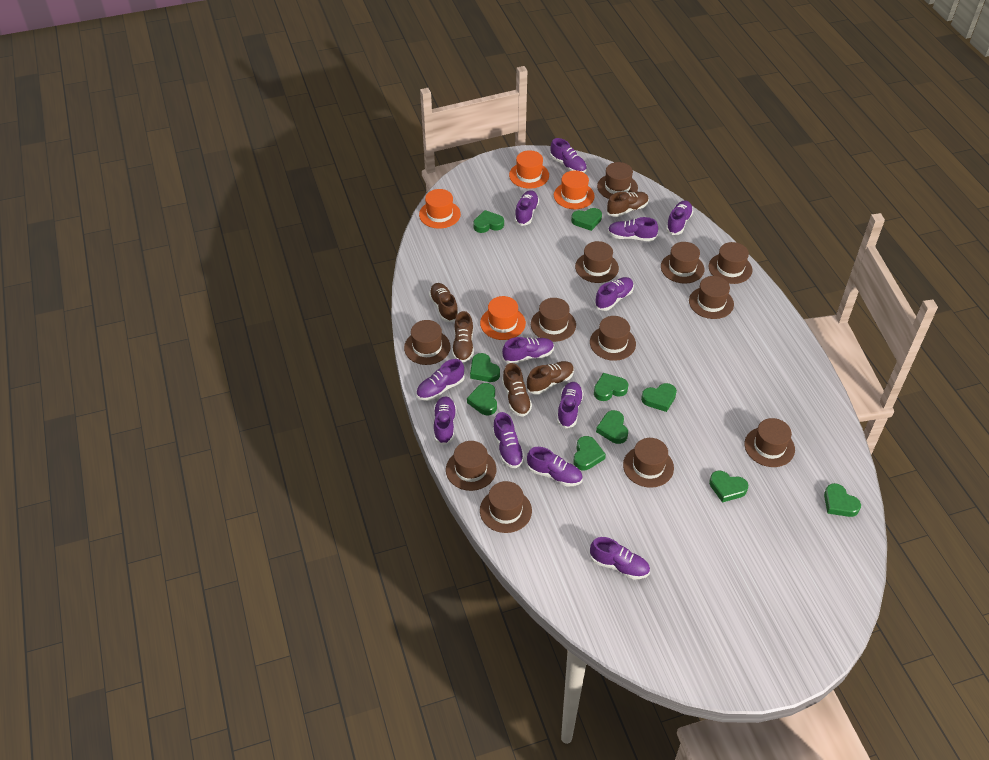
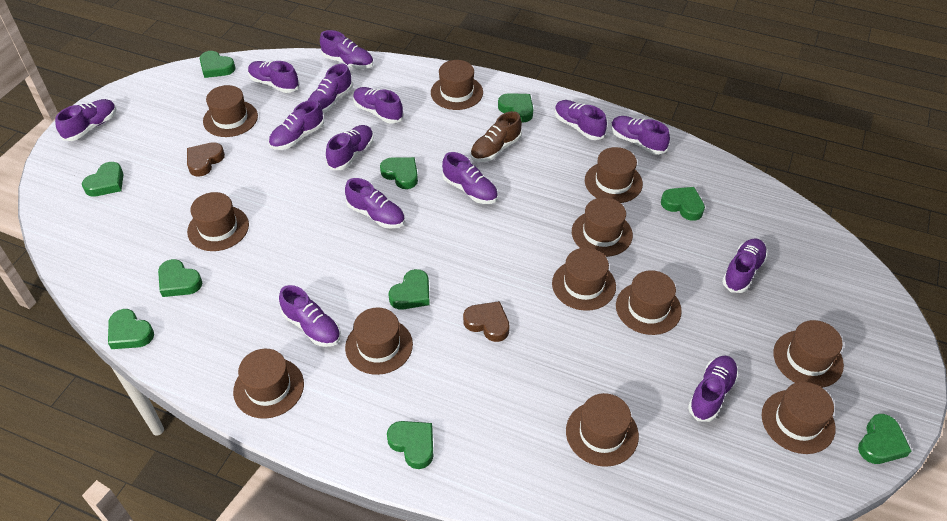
brown heart: none = 0 -> [187,142,225,177] [463,301,510,342] = 2
brown shoe: [429,283,459,322] [452,311,474,363] [502,363,532,417] [526,361,574,394] [607,192,649,217] = 5 -> [470,111,522,162] = 1
orange hat: [419,189,461,229] [480,296,526,340] [509,150,549,189] [554,171,595,209] = 4 -> none = 0
purple shoe: [416,359,465,401] [434,396,456,445] [492,412,525,468] [502,337,554,364] [515,190,539,226] [527,447,583,486] [550,138,587,173] [557,382,584,429] [590,537,650,579] [595,277,634,311] [608,217,658,241] [666,200,693,235] = 12 -> [55,99,116,141] [248,61,299,93] [269,100,324,150] [279,285,341,347] [308,64,353,113] [320,30,374,69] [326,125,374,170] [345,178,405,228] [353,87,404,124] [442,152,498,204] [555,100,607,140] [611,116,670,155] [688,356,739,422] [722,238,768,293] = 14

